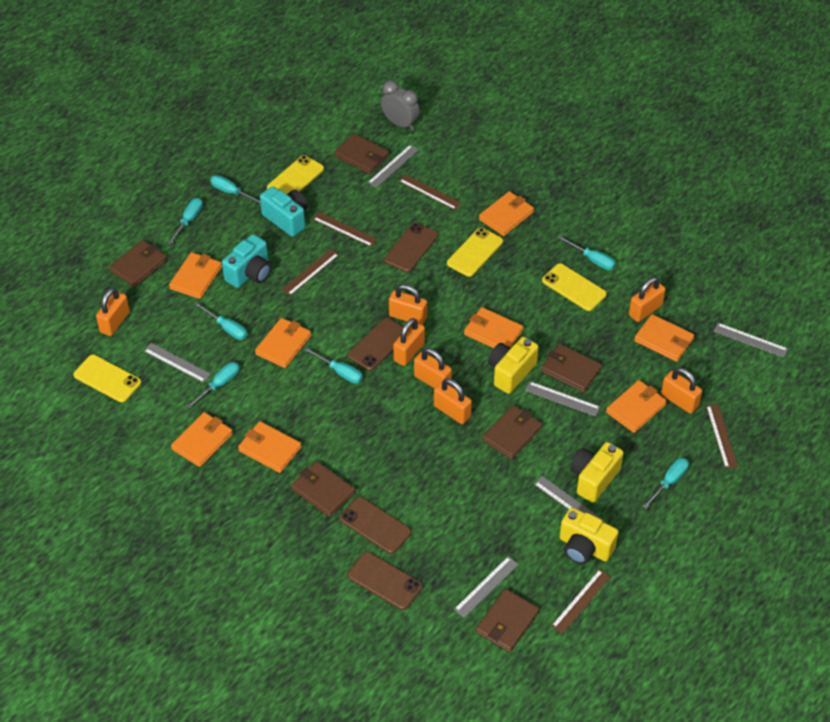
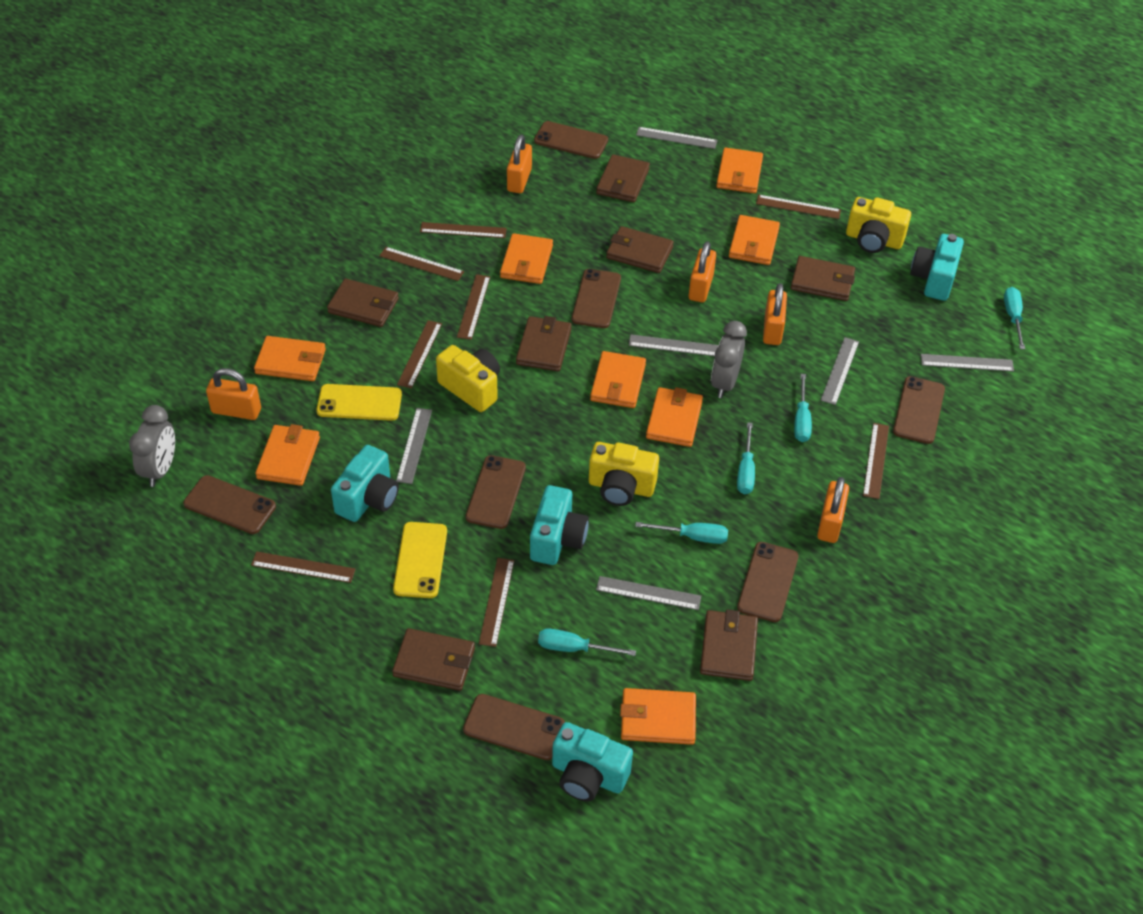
brown phone: [340,497,411,554] [348,318,403,371] [348,552,422,610] [384,223,438,272] = 4 -> [183,475,276,534] [463,694,565,760] [466,455,526,529] [534,121,608,159] [572,269,621,328] [737,542,799,622] [893,376,945,444] = 7
brown ruler: [281,249,339,296] [313,212,378,247] [399,174,462,210] [551,569,611,634] [706,404,738,469] = 5 -> [251,551,356,583] [379,247,464,281] [397,320,442,389] [420,222,507,238] [457,274,490,340] [479,558,514,647] [756,195,841,219] [863,423,889,499] = 8
brown wallet: [109,240,167,287] [291,461,355,517] [334,133,389,174] [476,589,539,652] [482,405,542,459] [541,344,602,392] = 6 -> [327,278,399,327] [392,628,475,691] [516,316,572,371] [596,154,650,202] [606,226,674,273] [700,609,758,681] [791,256,855,301] = 7
grey clock: [381,80,420,131] = 1 -> [129,405,175,487] [711,321,747,398] = 2
orange padlock: [96,288,130,336] [389,284,427,325] [393,318,425,366] [414,348,452,388] [434,378,472,424] [629,277,666,322] [661,368,702,414] = 7 -> [206,368,261,420] [507,135,532,193] [689,241,716,302] [763,283,787,345] [817,477,849,543] = 5
turquoise camera: [222,234,271,288] [260,186,308,237] = 2 -> [331,445,399,522] [530,485,589,565] [552,722,633,802] [910,234,964,301] = 4
turquoise screwdriver: [168,198,203,244] [186,362,239,409] [194,302,247,340] [210,175,260,204] [304,347,363,384] [558,236,616,270] [642,458,689,509] = 7 -> [538,628,636,656] [635,522,728,544] [737,422,755,494] [794,374,812,442] [1004,287,1025,349] = 5
yellow phone: [73,355,141,402] [267,155,324,194] [447,228,503,277] [542,263,607,311] = 4 -> [316,384,402,421] [393,522,447,598] = 2

